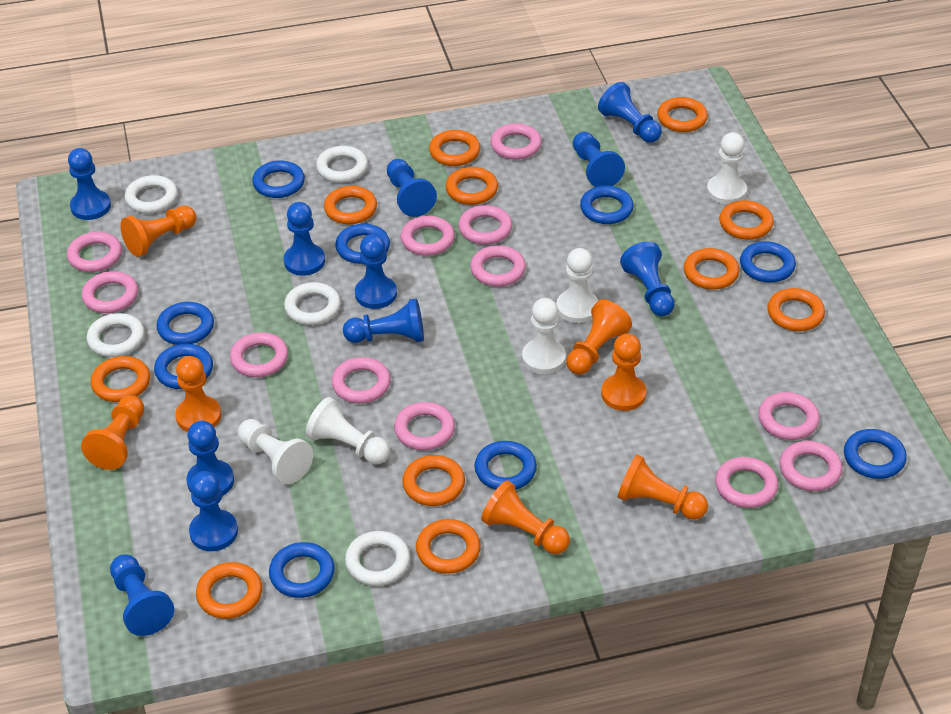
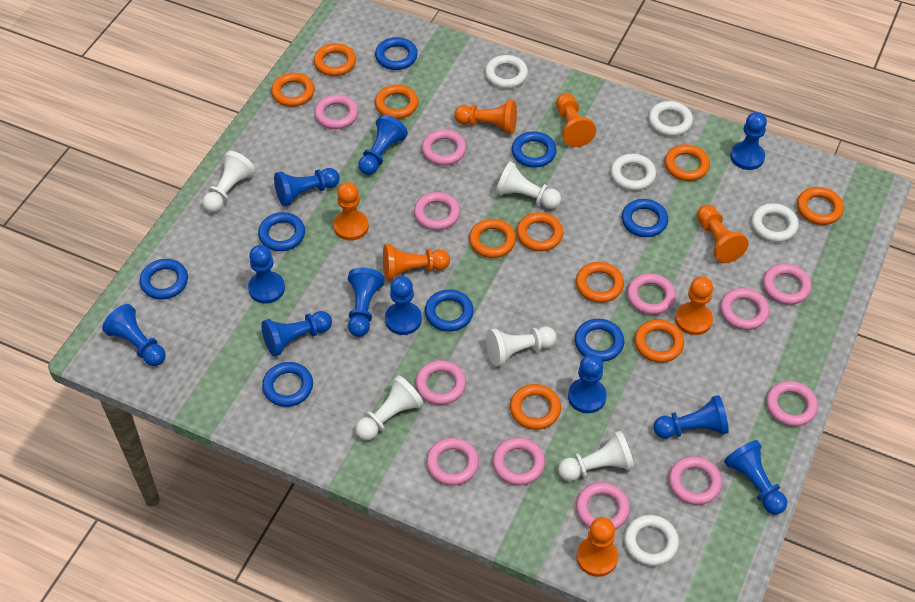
blue ring: [154,344,213,389] [156,302,214,345] [252,160,305,198] [269,542,335,598] [335,224,390,264] [474,441,537,490] [580,186,634,224] [740,241,796,283] [844,429,907,479] = 9 -> [139,259,188,300] [258,212,305,251] [262,362,313,407] [375,37,418,70] [425,289,474,332] [512,131,557,168] [575,319,624,362] [622,199,668,237] = 8
orange ring: [91,356,150,402] [196,562,262,619] [324,186,377,224] [402,455,465,506] [416,519,481,574] [429,130,480,166] [445,167,498,205] [657,97,708,132] [684,248,739,290] [719,200,774,240] [767,288,825,331] = 11 -> [271,73,315,107] [314,43,356,76] [375,85,419,119] [469,219,516,258] [510,384,561,430] [516,212,563,251] [576,262,624,303] [634,319,684,363] [665,144,710,181] [797,187,844,225] = 10

